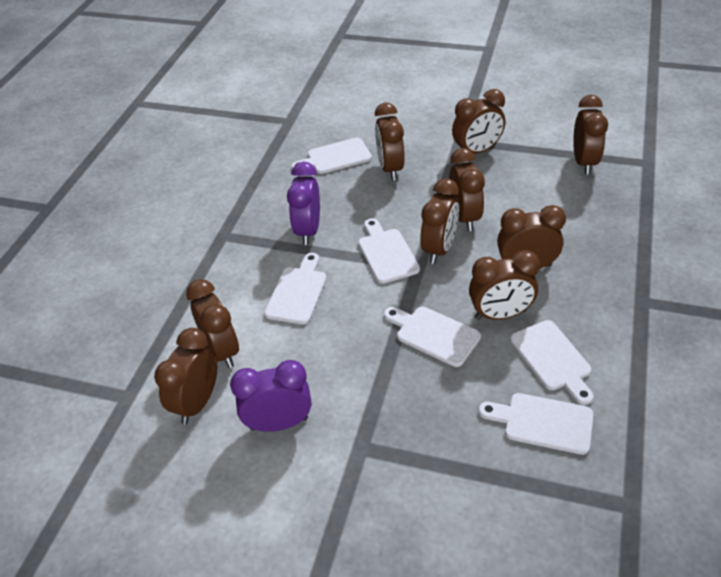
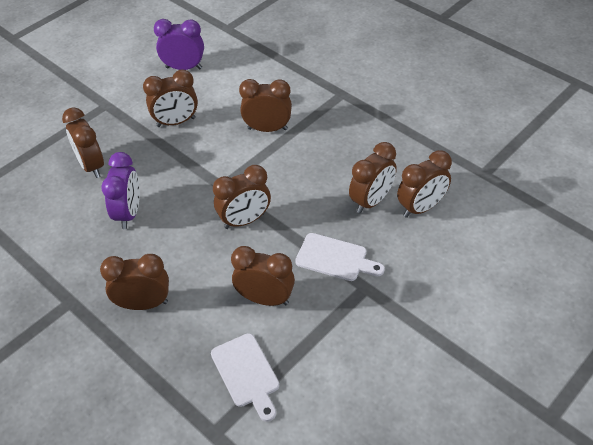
brown clock: [154,328,218,424] [186,279,239,368] [375,102,405,180] [420,179,459,264] [449,148,485,231] [452,89,505,154] [469,250,540,320] [497,205,566,269] [573,95,608,174] = 9 -> [62,107,104,178] [100,254,169,310] [143,69,198,127] [213,165,271,229] [231,246,295,306] [239,79,292,132] [349,142,397,213] [397,150,452,218] = 8
white cutting board: [264,253,327,325] [291,138,372,174] [358,218,420,284] [384,307,481,367] [479,393,593,455] [510,320,594,405] = 6 -> [211,333,279,422] [295,233,385,281] = 2

